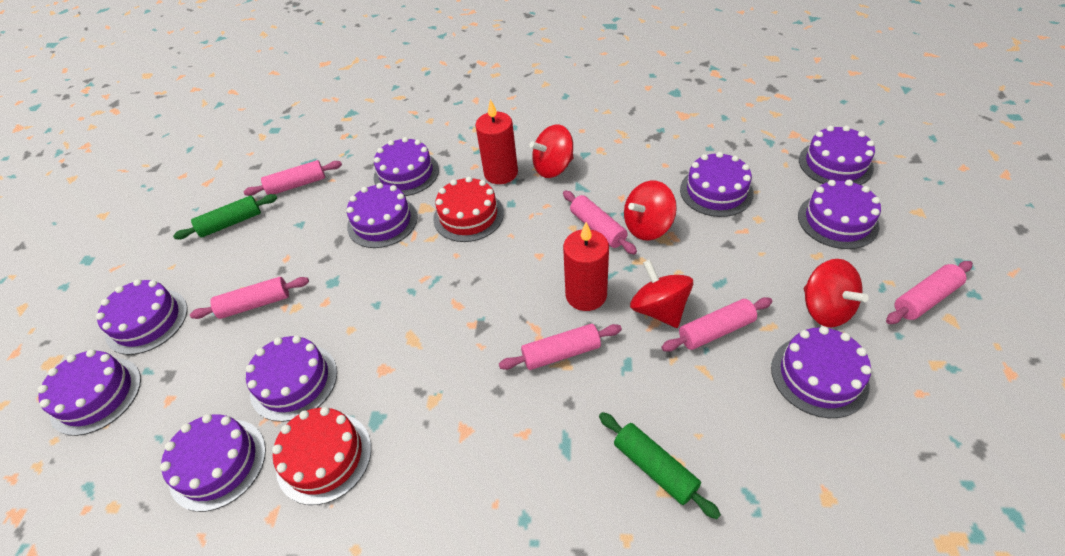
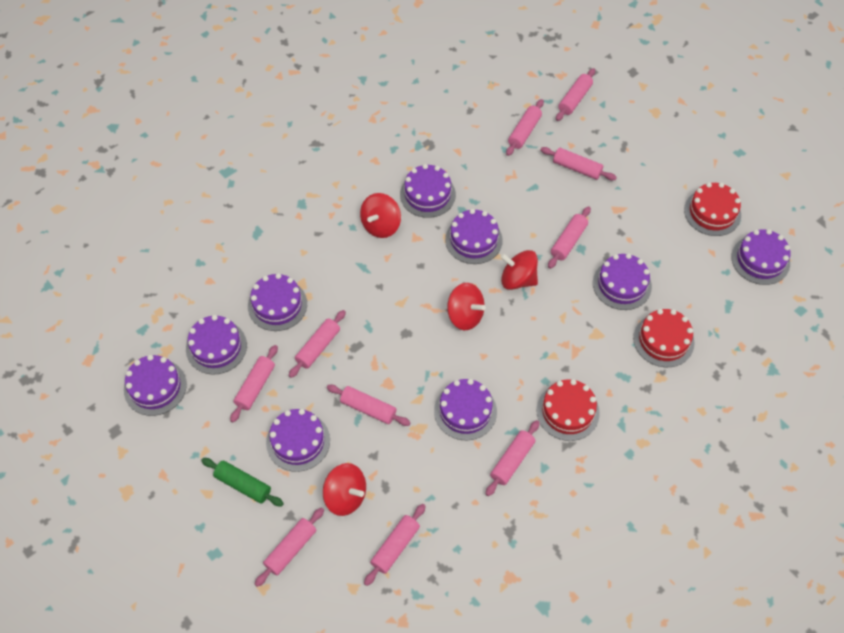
green rolling pin: [173,194,277,239] [599,412,721,519] = 2 -> [201,458,284,506] = 1
pink rolling pin: [190,277,309,319] [243,160,342,196] [499,324,622,370] [563,190,637,255] [662,297,772,352] [886,261,973,324] = 6 -> [230,345,278,422] [255,507,324,587] [289,310,346,378] [327,385,411,426] [364,504,426,586] [486,420,540,496] [506,99,544,156] [540,147,617,181] [548,206,591,269] [556,68,595,121] = 10
purple cake: [38,349,141,436] [96,279,188,355] [160,414,266,512] [246,336,337,422] [347,183,418,248] [374,137,439,196] [680,152,754,217] [771,326,871,418] [798,180,881,249] [799,126,875,185] = 10 -> [124,355,187,416] [186,315,247,374] [248,273,307,331] [266,409,330,472] [400,164,456,218] [434,379,497,440] [445,209,503,264] [593,253,652,310] [731,229,791,285] = 9
red cake: [272,407,371,505] [433,176,504,242] = 2 -> [536,379,600,441] [633,309,695,367] [684,182,741,236] = 3
red candle: [475,99,518,184] [563,222,609,311] = 2 -> none = 0

